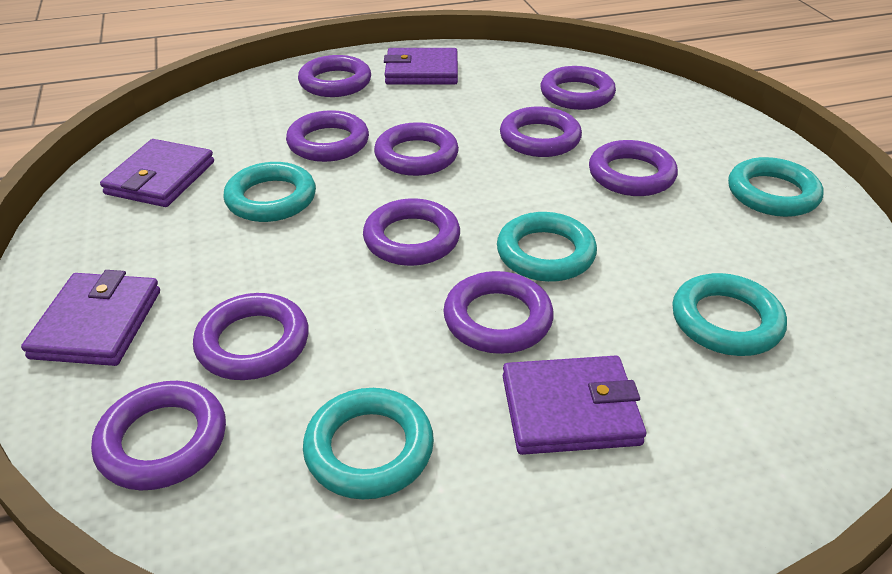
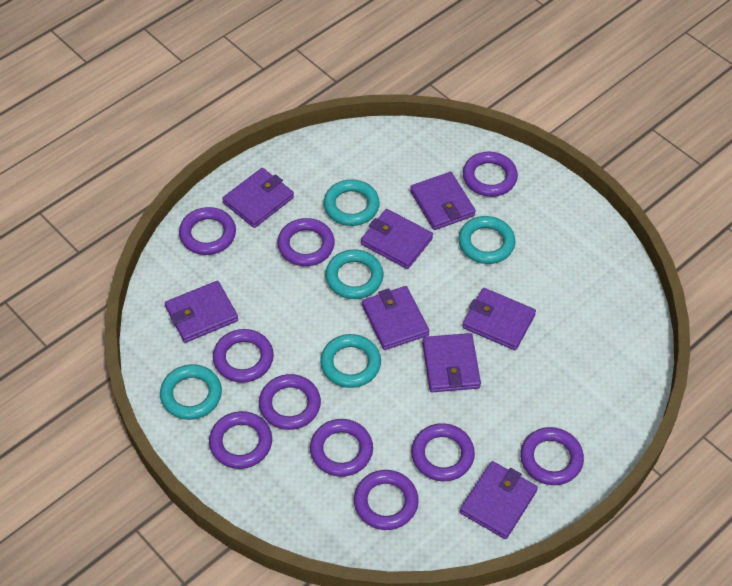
purple wallet: [21,270,160,366] [100,139,214,207] [384,48,458,85] [503,356,646,455] = 4 -> [165,281,238,343] [222,168,294,228] [361,209,433,269] [362,286,429,350] [410,172,476,230] [422,333,481,392] [460,461,538,539] [462,288,536,350] = 8

